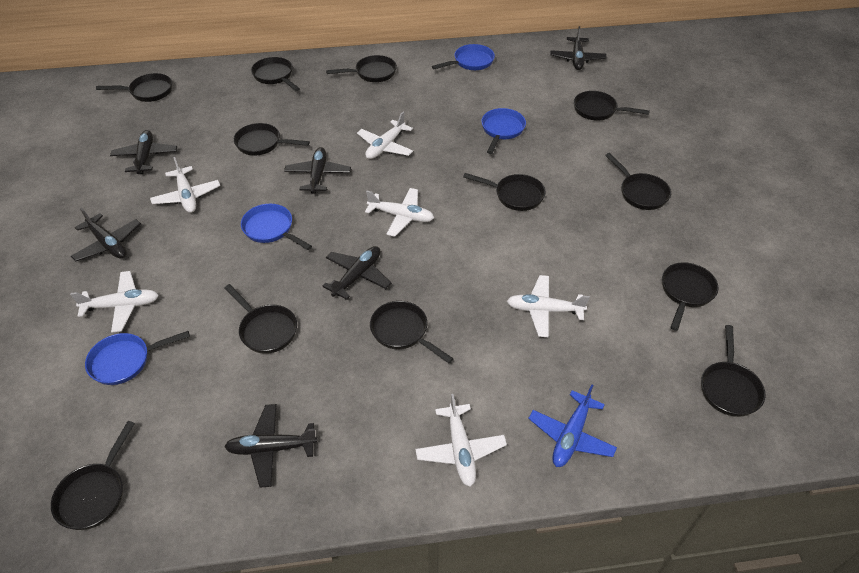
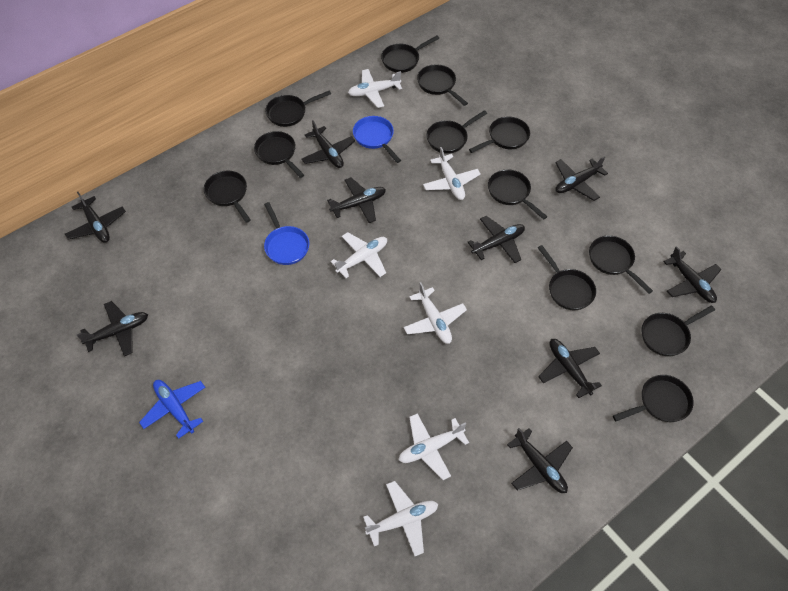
black plane: [71,208,141,262] [110,130,177,174] [224,404,318,488] [284,147,351,194] [322,246,391,300] [550,26,607,70] = 6 -> [65,192,126,243] [77,301,148,356] [301,120,355,168] [327,177,386,223] [468,216,525,263] [507,428,573,493] [538,339,602,398] [555,156,608,201] [664,246,722,303] = 9
blue pan: [85,331,190,385] [241,204,312,250] [432,44,495,70] [481,108,526,154] = 4 -> [264,202,309,265] [353,116,401,163] = 2

